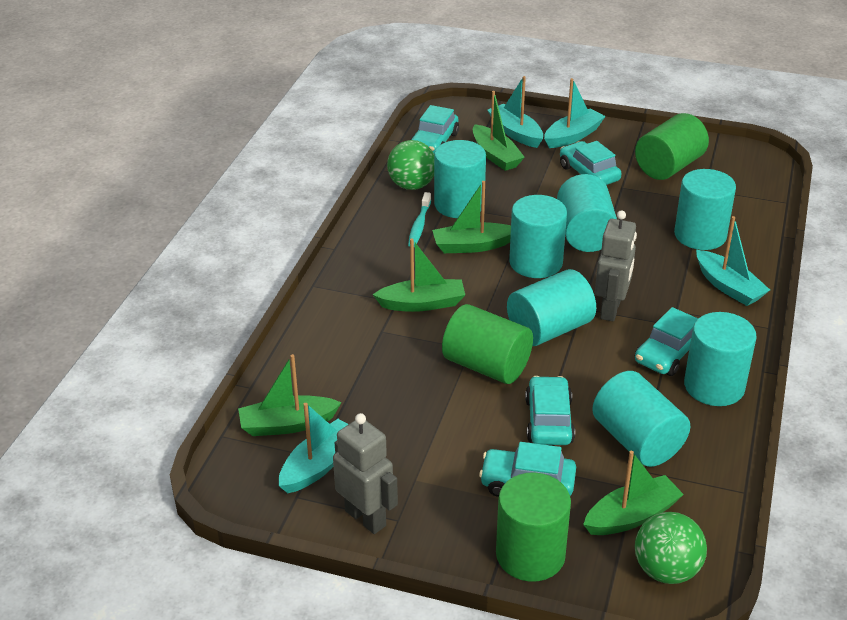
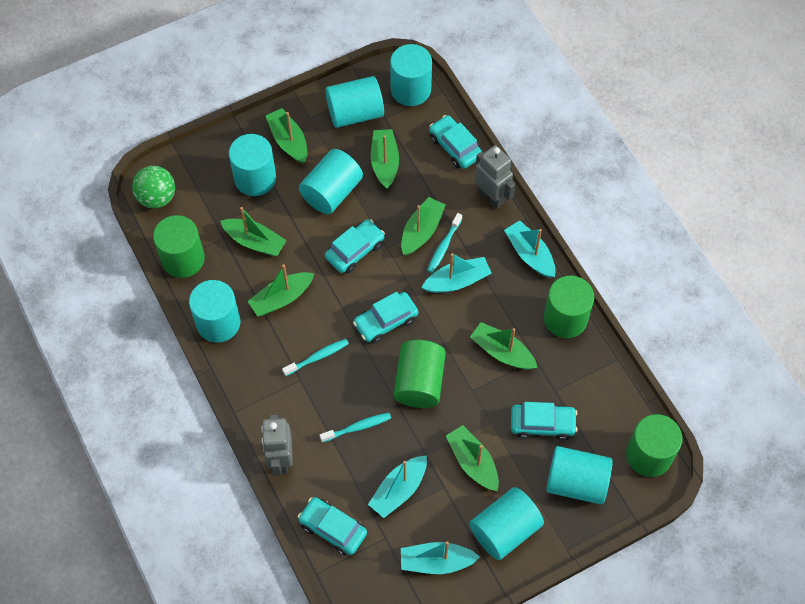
green ball: [387,140,434,190] [635,512,707,584] = 2 -> [132,166,175,208] = 1
green boat: [238,354,341,436] [373,238,465,312] [432,181,511,253] [473,91,525,171] [583,451,684,535] = 5 -> [220,207,287,256] [247,264,315,317] [266,108,307,164] [371,129,399,189] [401,197,446,256] [446,425,499,492] [470,322,538,369] = 7
green cylinder: [442,304,533,384] [496,472,571,582] [635,113,709,180] = 3 -> [153,215,205,278] [394,340,446,408] [544,276,594,338] [626,414,683,477] = 4
turquoise toothbrush: [408,192,431,247] = 1 -> [282,339,349,376] [320,413,391,442] [427,213,462,273] = 3

